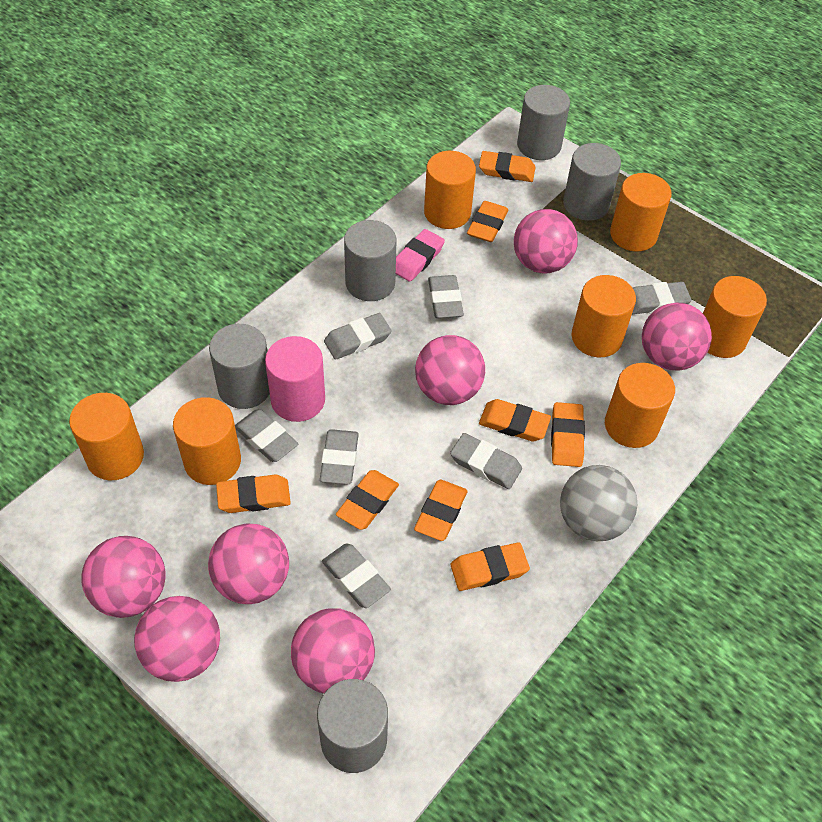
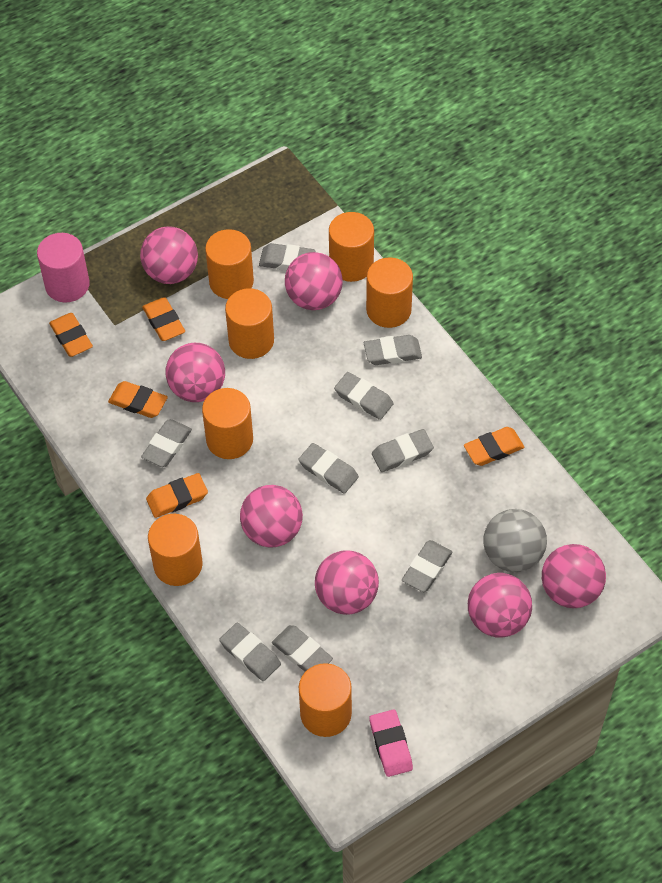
grey cylinder: [209,324,270,409] [317,679,388,773] [344,220,396,301] [517,85,570,160] [563,143,621,221] = 5 -> none = 0
grey eraser: [235,409,298,462] [320,429,359,484] [322,543,391,608] [324,313,392,360] [428,275,464,318] [450,433,522,489] [632,282,691,314] = 7 -> [141,419,192,467] [219,623,281,681] [259,243,315,271] [272,625,333,672] [298,443,359,494] [334,372,394,420] [364,335,422,365] [372,429,434,472] [402,540,452,592] = 9
orange eraser: [216,474,291,513] [336,470,399,530] [414,480,467,541] [451,542,530,591] [467,201,508,242] [479,151,536,182] [479,399,551,441] [551,402,585,467] = 8 -> [49,313,93,357] [108,381,168,418] [142,297,185,341] [146,473,208,518] [464,427,524,466] = 5

